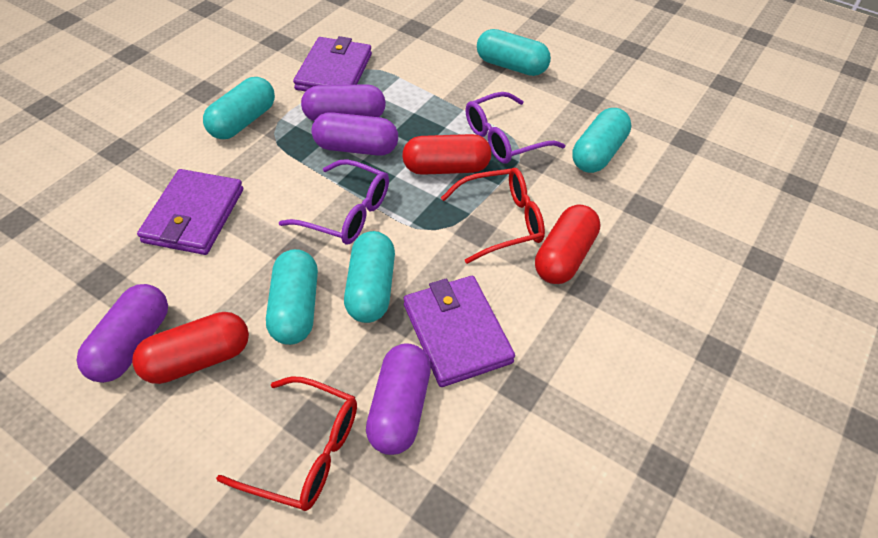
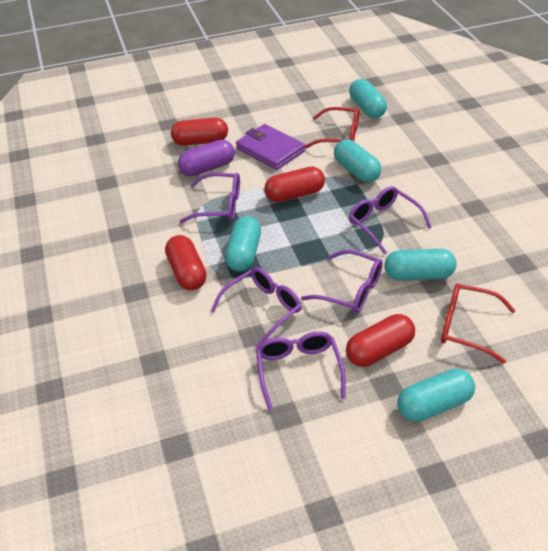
purple capsule: [77,284,168,383] [301,84,386,121] [312,112,398,156] [366,343,431,455] = 4 -> [178,140,235,176] = 1
purple glasses: [279,159,389,245] [465,92,565,164] = 2 -> [180,173,240,223] [211,267,302,348] [256,331,346,411] [301,250,383,313] [349,186,432,255] = 5
purple wallet: [137,169,243,255] [293,36,372,92] [404,276,515,387] = 3 -> [236,124,305,170] = 1
red capsule: [132,312,249,384] [402,134,491,175] [535,205,601,284] = 3 -> [165,235,207,290] [171,117,228,146] [264,166,325,202] [346,314,415,367] = 4

